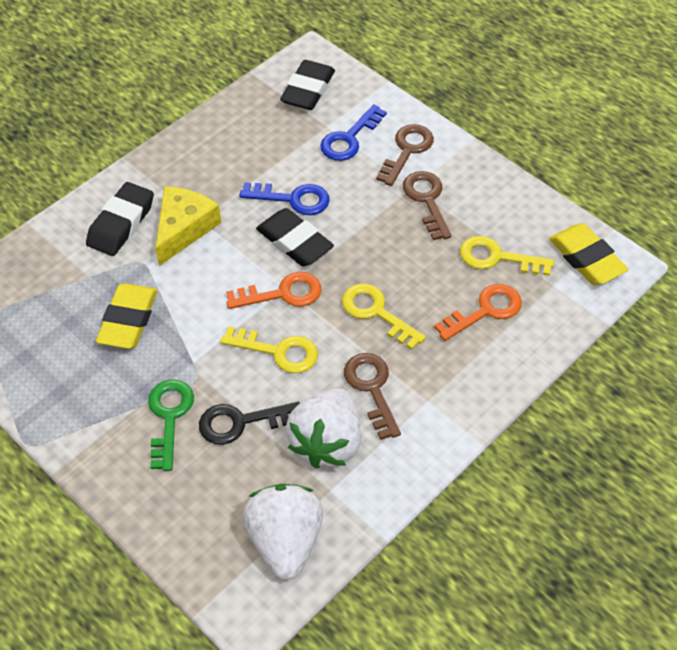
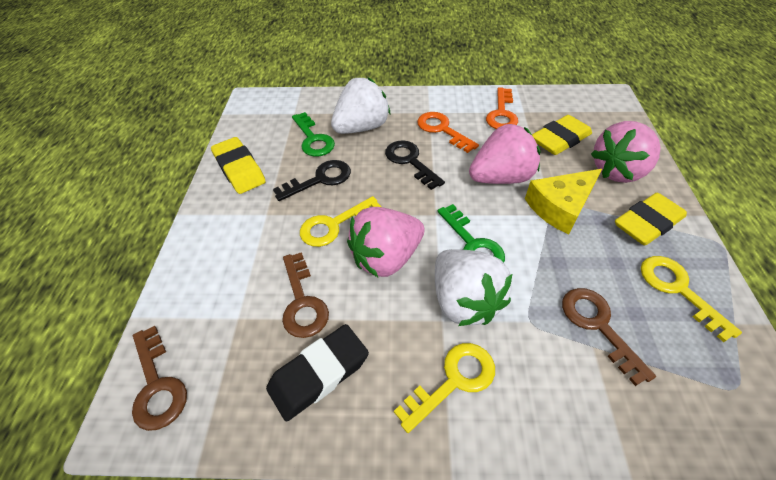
black eraser: [86,182,154,256] [256,208,334,266] [280,60,335,110] = 3 -> [266,324,369,421] = 1
black key: [199,402,300,445] = 1 -> [273,160,351,201] [385,140,445,190] = 2
blue key: [239,182,330,215] [320,104,387,161] = 2 -> none = 0
green key: [148,379,194,471] = 1 -> [292,112,335,157] [438,204,505,262] = 2
pink strawberry: none = 0 -> [347,207,425,277] [469,124,540,184] [591,121,661,183] = 3
yellow eraser: [96,284,158,349] [549,223,628,285] = 2 -> [211,137,266,194] [532,115,592,155] [615,193,687,245] = 3

